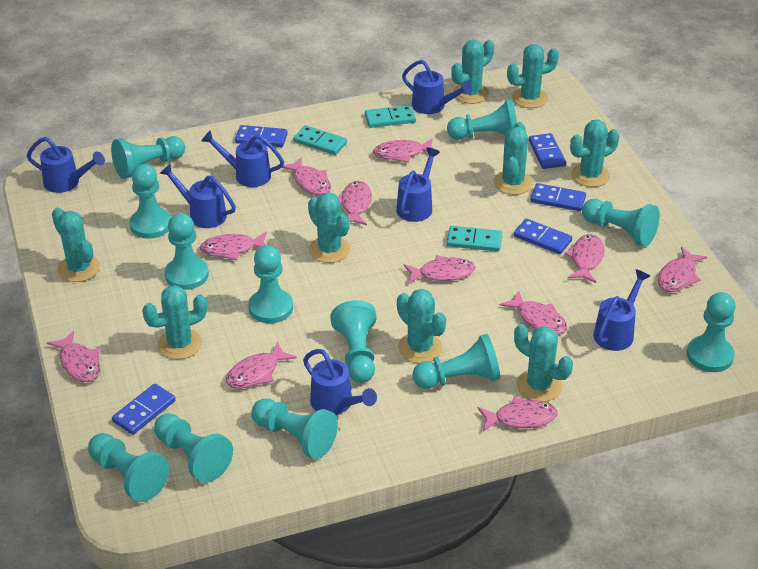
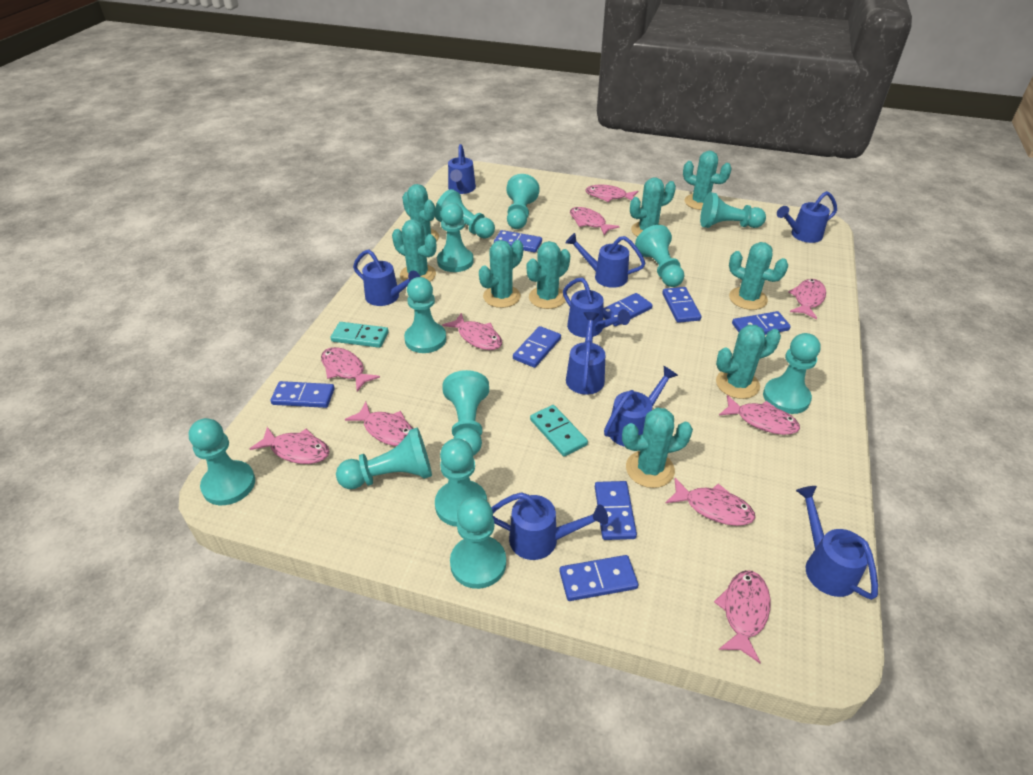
blue domino: [112,384,176,435] [235,125,288,147] [514,219,572,254] [529,133,566,169] [531,183,586,211] = 5 -> [270,381,335,408] [494,230,542,252] [513,326,561,368] [559,555,638,601] [595,481,637,540] [603,293,653,326] [662,287,701,323] [732,311,791,335] = 8
blue watering can: [27,137,105,193] [160,164,236,228] [201,130,284,187] [303,349,377,415] [396,147,440,222] [402,60,472,114] [593,269,650,351] = 7 -> [353,249,420,306] [448,144,476,194] [491,492,608,560] [563,278,630,338] [566,233,645,288] [566,312,605,394] [604,366,678,447] [777,191,837,243] [796,486,878,600] = 9
pink fish: [47,331,101,382] [200,232,267,260] [226,342,297,389] [282,157,331,195] [338,181,372,225] [373,138,433,163] [404,255,475,284] [477,396,558,431] [499,291,567,335] [564,234,604,283] [658,247,707,292] = 11 -> [250,427,330,464] [321,347,380,391] [345,402,413,446] [442,313,502,350] [570,207,620,235] [585,185,638,202] [665,478,755,526] [714,570,770,663] [719,395,800,435] [788,279,826,319] = 10
turquoise domino: [293,125,347,155] [365,105,416,128] [447,226,502,252] = 3 -> [330,322,389,348] [530,405,588,456] = 2

